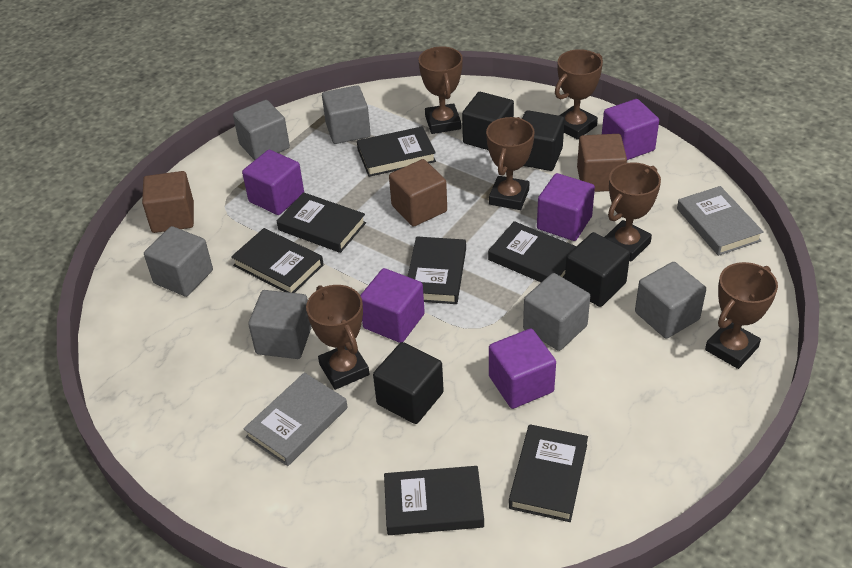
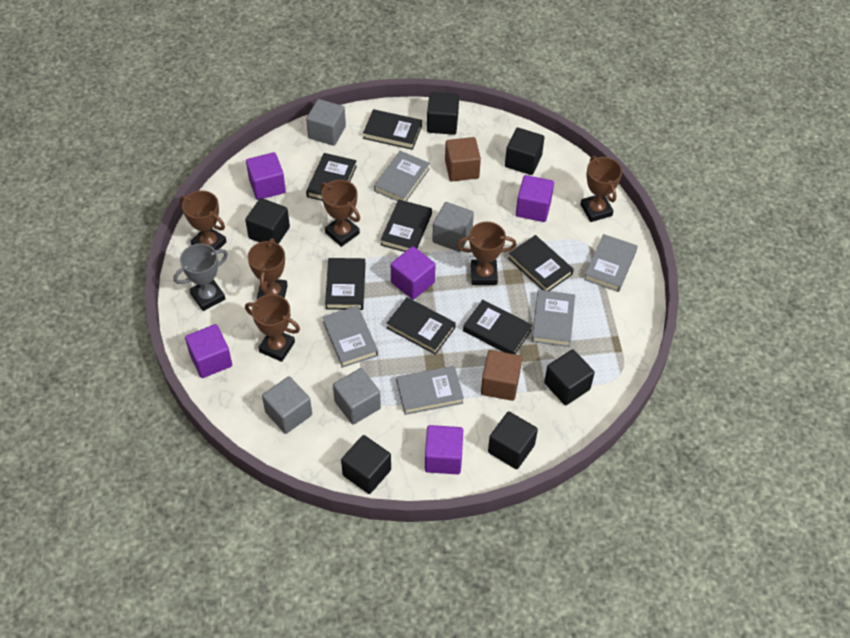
black cube: [373,342,444,424] [462,92,514,150] [522,110,564,171] [565,232,630,307] = 4 -> [245,198,290,244] [341,435,391,494] [427,92,459,135] [488,412,538,469] [505,128,544,175] [544,349,595,405] = 6
brown cube: [142,171,194,233] [389,159,447,227] [577,134,627,192] = 3 -> [445,137,481,181] [481,350,522,401] = 2
grey book: [243,373,348,466] [677,186,764,256] = 2 -> [322,305,378,368] [374,151,430,201] [396,366,464,415] [532,290,575,347] [584,234,638,292] = 5
grey cube: [144,226,213,297] [233,100,290,160] [248,290,312,359] [322,85,371,144] [523,273,590,351] [635,262,706,339] = 6 -> [262,376,312,434] [306,99,346,146] [333,368,381,425] [432,202,474,252] = 4
grey trophy: none = 0 -> [174,243,228,311] = 1

